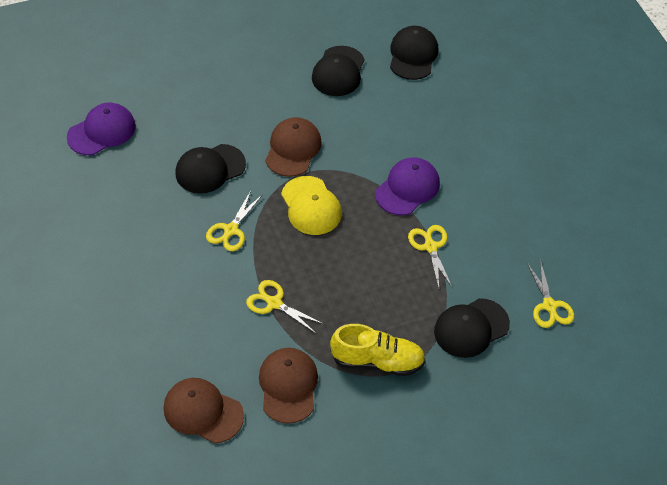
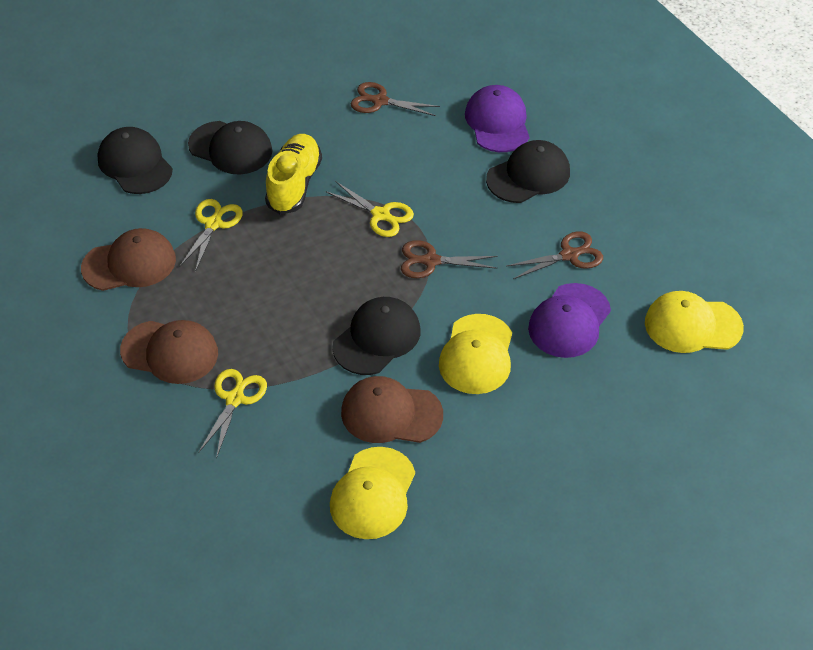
brown scissors: none = 0 -> [350,82,440,116] [401,240,498,278] [507,231,603,279] = 3
yellow cap: [281,176,342,235] = 1 -> [330,447,415,539] [439,314,512,394] [645,291,744,353] = 3
yellow scissors: [206,191,263,251] [246,280,324,334] [408,225,453,289] [527,259,574,328] = 4 -> [179,199,243,272] [198,369,267,459] [325,181,414,237] = 3

